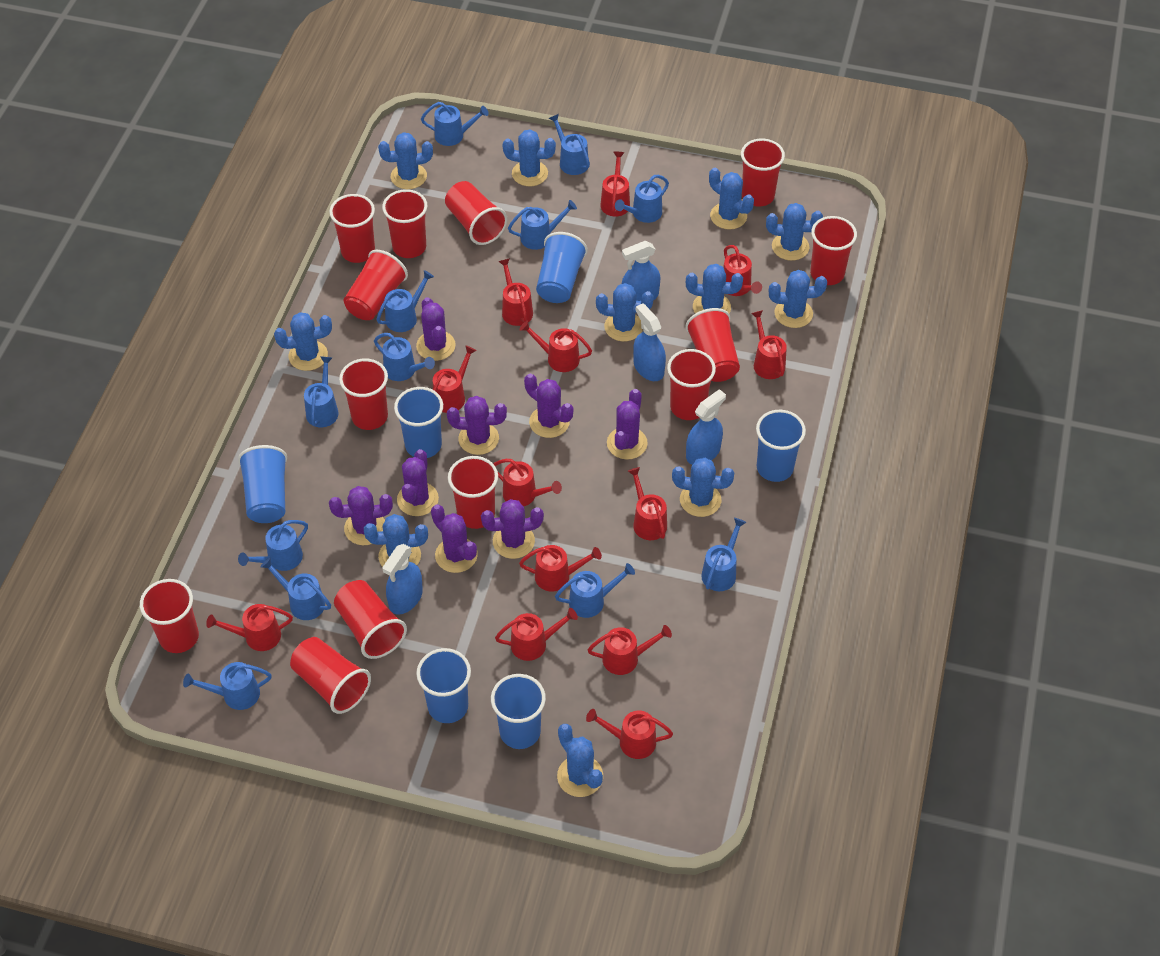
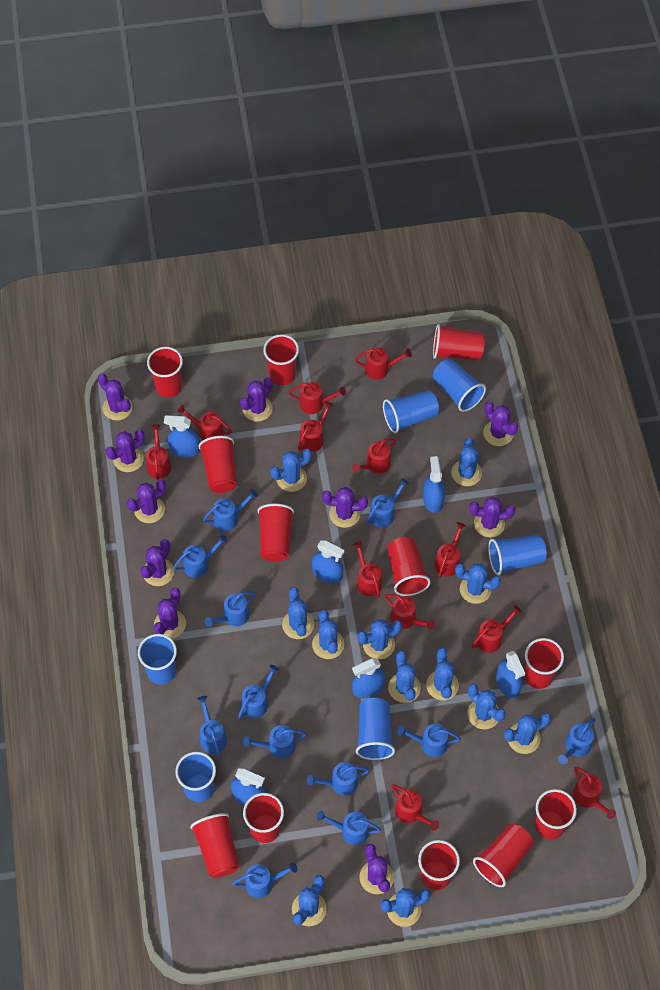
blue cactus: [274,312,332,371] [364,514,428,567] [378,132,433,189] [502,130,556,186] [557,724,603,797] [596,283,654,342] [672,458,734,517] [686,264,743,314] [709,168,754,230] [766,203,823,261] [769,270,827,328] = 11 -> [270,449,312,492] [282,587,314,639] [292,875,327,926] [312,610,345,659] [357,620,402,659] [381,888,430,927] [388,650,421,703] [426,648,459,700] [451,438,482,486] [455,563,501,604] [467,684,506,729] [504,713,551,754] = 12
blue spray bottle: [382,544,423,614] [622,241,660,301] [633,303,666,381] [686,389,726,465] = 4 -> [164,415,200,458] [231,769,265,806] [312,540,345,583] [352,658,385,698] [423,456,445,513] [496,651,525,698] = 6
purple cactus: [329,486,393,545] [397,449,439,516] [416,297,456,361] [431,504,478,573] [447,396,507,455] [481,499,544,559] [524,374,573,438] [607,389,648,460] = 8 -> [98,373,133,421] [106,429,145,472] [127,480,166,523] [140,539,174,586] [154,588,186,639] [240,377,273,422] [322,487,368,528] [359,844,394,894] [469,497,515,537] [483,402,518,446] = 10
red cup: [140,579,199,653] [290,637,371,714] [329,194,375,263] [334,580,407,659] [339,359,388,430] [344,250,408,320] [382,189,427,258] [445,181,507,245] [448,456,498,529] [667,349,716,420] [685,308,740,382] [741,139,785,207] [810,216,857,285] = 13 -> [147,347,183,398] [190,813,240,878] [198,436,237,493] [243,793,284,843] [257,504,294,562] [263,334,299,385] [388,537,431,596] [418,840,460,890] [433,324,485,360] [473,824,534,887] [524,638,564,689] [535,789,577,840] = 12
red watering can: [206,604,293,651] [433,345,477,413] [494,459,562,506] [495,608,578,661] [498,258,533,326] [519,545,602,592] [520,321,592,372] [586,709,673,759] [588,625,672,675] [601,152,630,217] [628,467,667,540] [723,245,762,296] [751,310,787,379] = 13 -> [146,424,171,480] [177,405,232,441] [289,382,346,414] [298,401,334,452] [352,438,396,474] [353,541,383,598] [355,347,412,380] [385,594,435,630] [391,784,439,831] [434,522,466,578] [472,605,522,653] [573,767,616,819] = 12

